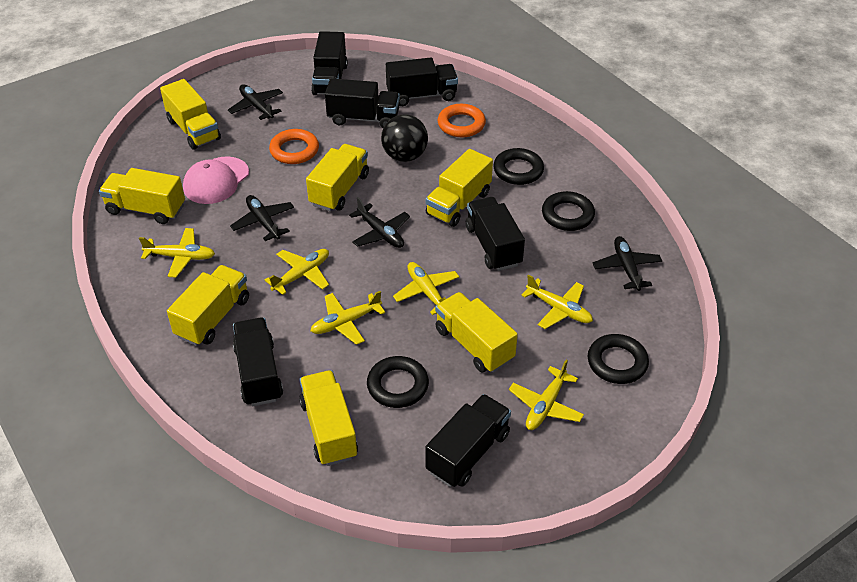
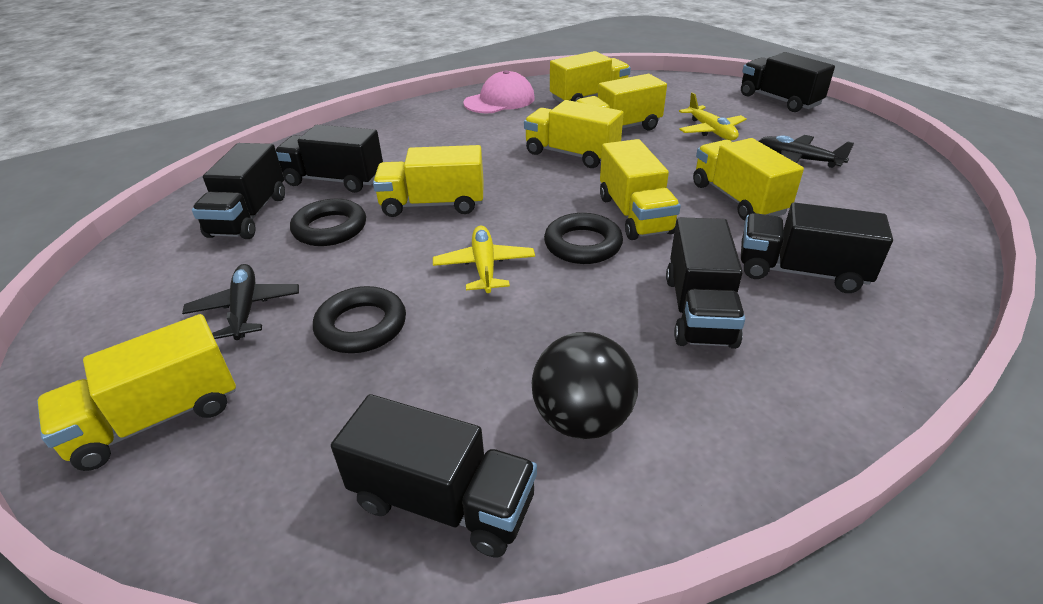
black plane: [228,84,283,120] [230,195,294,241] [349,197,410,248] [593,236,662,291] = 4 -> [182,264,299,340] [759,135,854,168] = 2
black ring: [367,356,429,408] [493,148,544,185] [542,191,595,231] [588,334,649,384] = 4 -> [290,199,366,246] [313,286,406,353] [544,213,623,264] = 3
orange ring: [269,129,319,164] [438,104,486,137] = 2 -> none = 0
yellow plane: [139,228,215,278] [265,249,329,295] [310,291,385,345] [393,262,459,315] [509,360,584,430] [521,274,593,329] = 6 -> [433,226,535,293] [679,92,747,140] = 2

